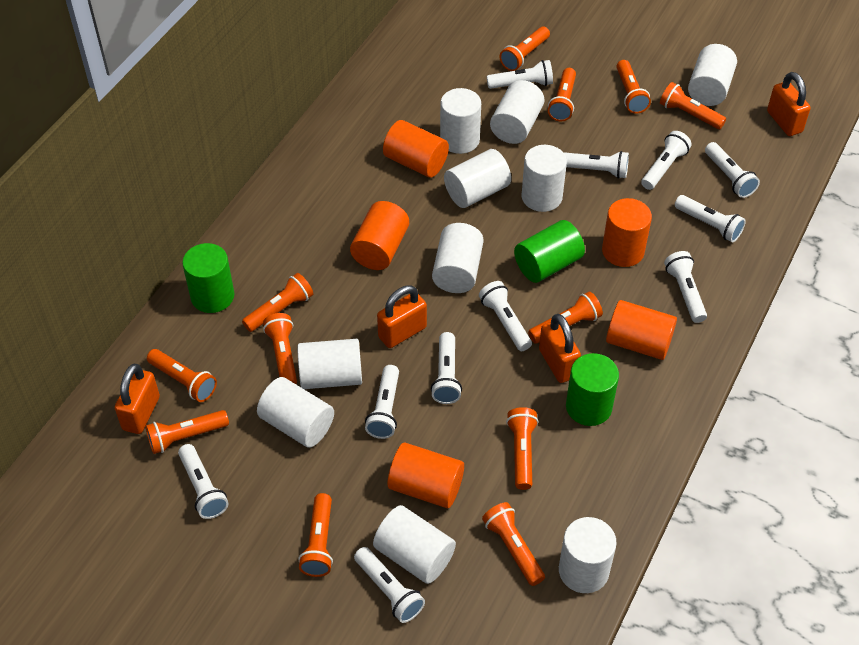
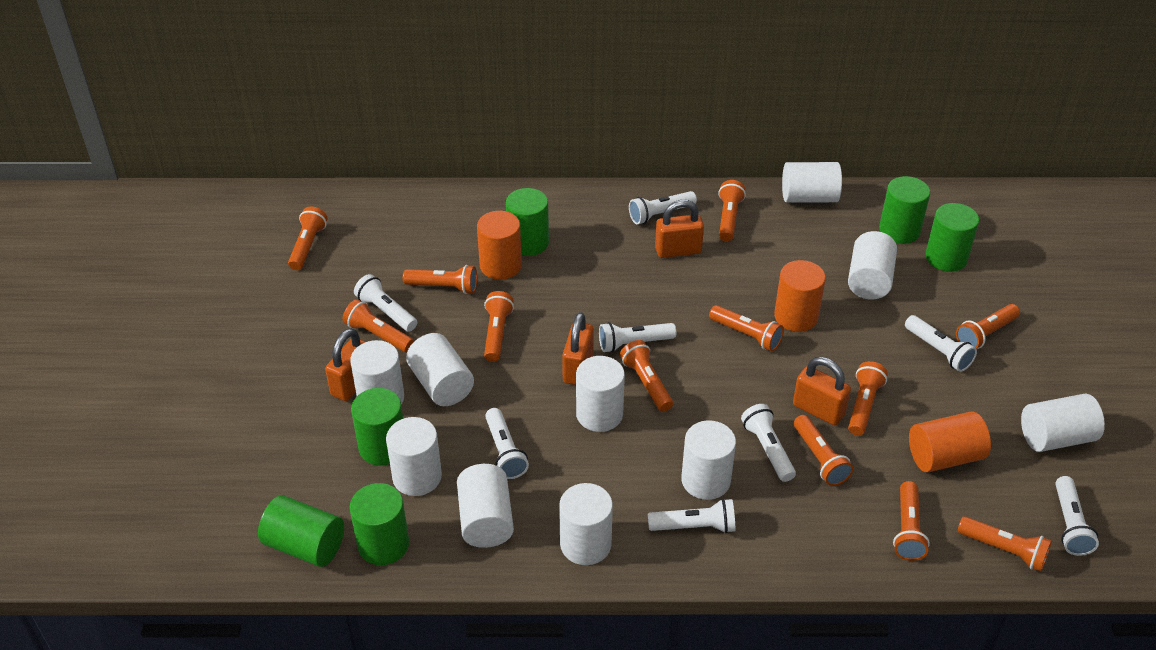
green cylinder: [182,243,234,313] [514,220,585,283] [566,353,619,426] = 3 -> [258,495,344,567] [350,483,409,565] [351,388,403,466] [506,188,549,256] [879,176,930,244] [925,203,979,272] = 6
orange cylinder: [350,201,409,270] [383,120,449,178] [388,443,464,508] [602,198,652,267] [606,300,677,360] = 5 -> [477,211,522,280] [774,260,826,332] [909,411,991,472] = 3
white flashlight: [178,444,228,519] [354,547,425,623] [365,365,399,439] [431,332,462,404] [479,281,532,351] [487,60,553,89] [563,151,629,179] [641,131,692,190] [664,251,707,323] [675,195,746,242] [705,142,760,198] = 11 -> [354,274,417,332] [485,408,529,479] [599,322,676,353] [629,191,697,224] [648,499,735,533] [741,404,796,482] [905,315,977,372] [1055,476,1099,556] = 8

